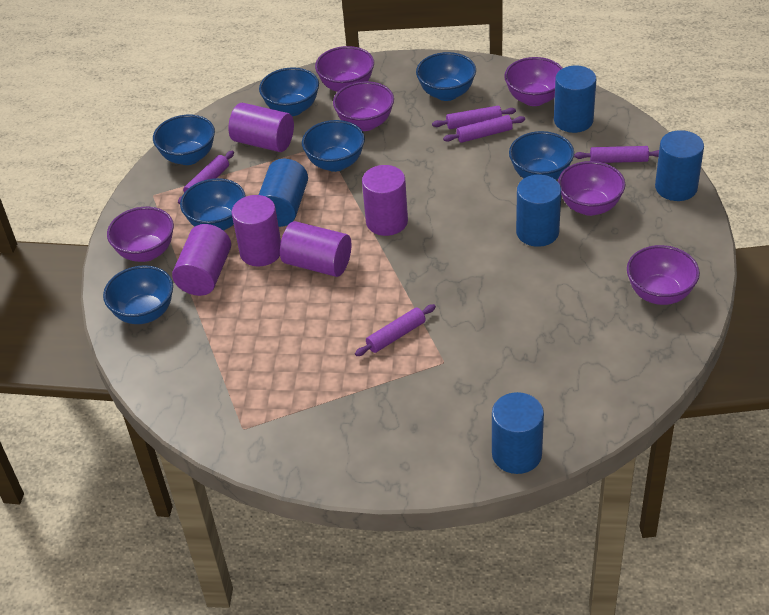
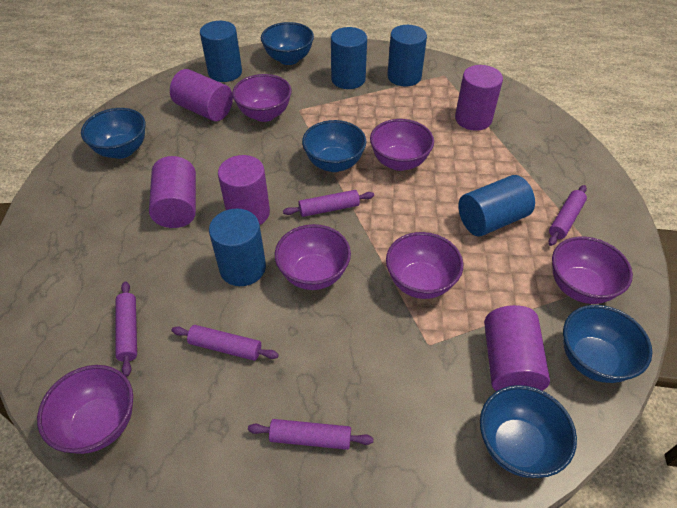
blue bowl: [103,265,173,324] [153,115,215,165] [180,178,246,231] [259,67,319,116] [302,120,365,172] [416,52,476,101] [509,131,574,180] = 7 -> [81,108,146,159] [261,22,314,65] [302,120,366,172] [480,385,577,478] [563,305,652,383] = 5

